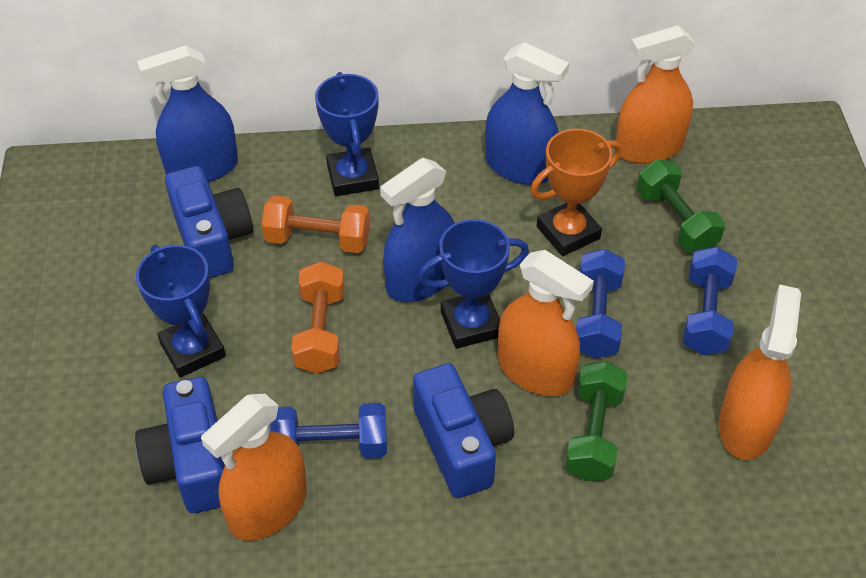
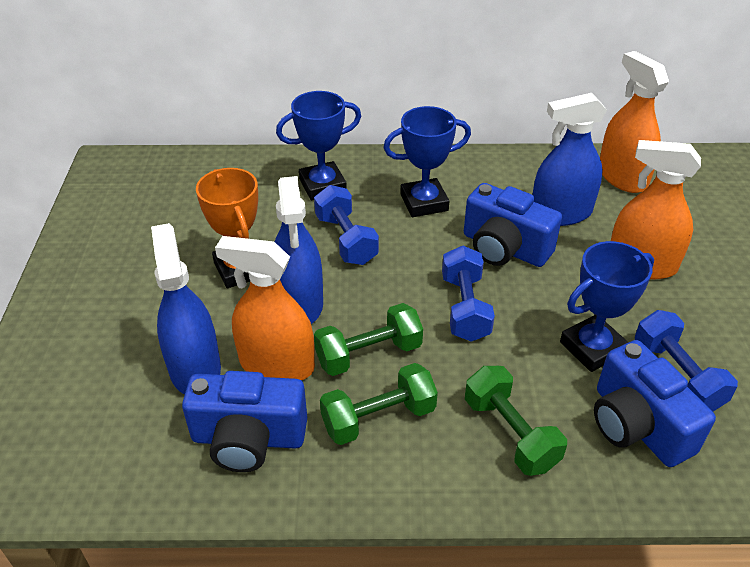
green dumbbell: [565,361,628,481] [637,159,725,253] = 2 -> [314,303,423,376] [320,363,438,445] [465,366,567,476] = 3
orange dumbbell: [261,196,370,253] [291,262,345,374] = 2 -> none = 0
orange spray bottle: [201,394,307,541] [498,250,594,396] [616,26,695,164] [718,284,801,460] = 4 -> [215,236,315,380] [600,51,669,193] [611,140,701,279] = 3

